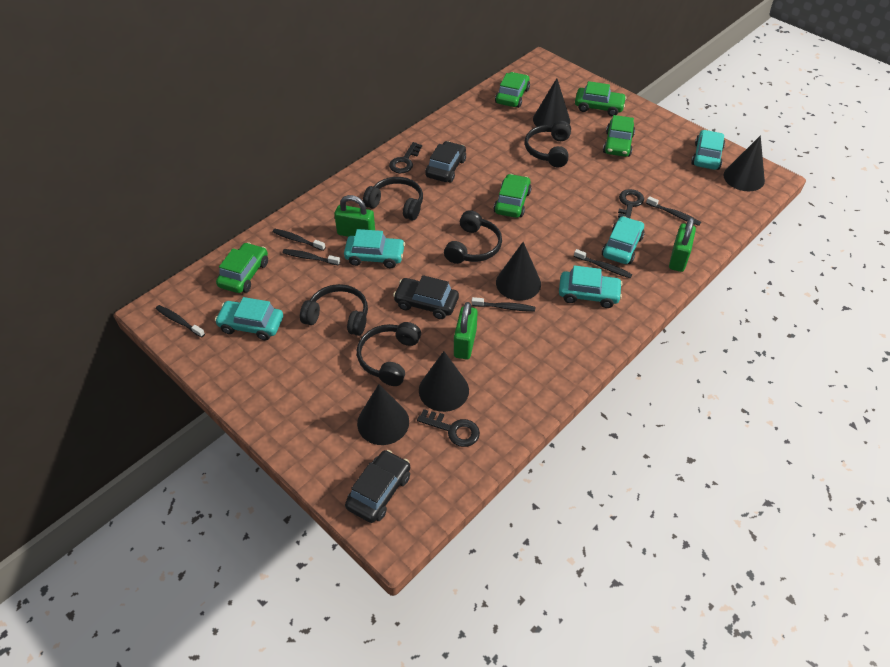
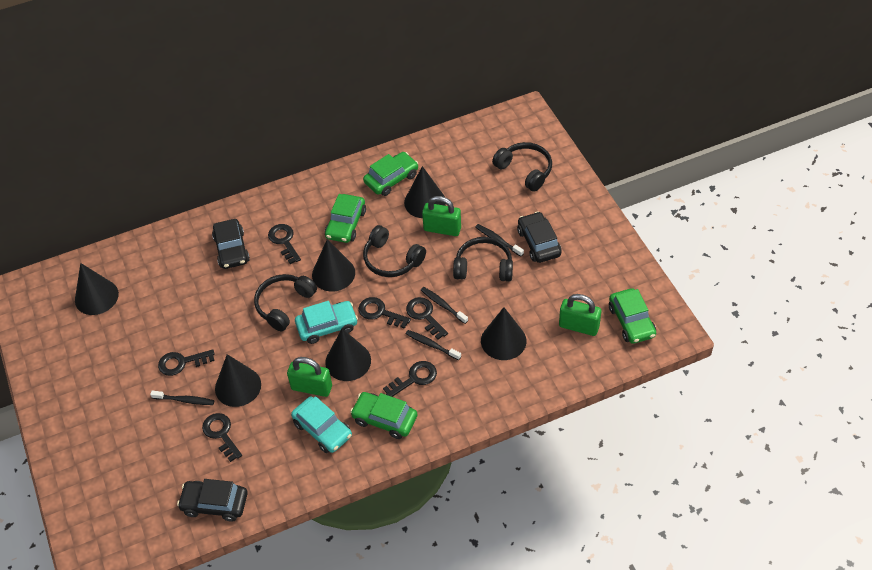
black cone: [357,384,409,445] [419,351,469,412] [496,242,541,301] [533,78,570,127] [723,135,765,191] = 5 -> [75,263,119,315] [215,354,261,407] [312,239,355,292] [325,329,371,381] [404,166,446,218] [481,307,526,360] = 6
black headphones: [300,284,368,336] [357,322,421,386] [363,177,423,220] [444,210,502,264] [525,121,571,167] = 5 -> [254,274,317,331] [363,225,426,277] [453,237,513,282] [492,142,552,192] = 4
black key: [389,142,422,174] [417,409,480,447] [618,189,644,219] = 3 -> [158,350,215,376] [202,413,242,462] [268,224,301,264] [358,297,411,329] [383,361,437,397] [406,297,448,340] = 6
black toothbrush: [156,305,205,338] [273,229,326,251] [282,249,340,265] [471,297,535,311] [574,249,632,278] [646,196,701,226] = 6 -> [150,391,214,405] [406,330,461,360] [421,287,468,324] [475,224,524,256] = 4
green car: [216,242,268,293] [494,174,532,218] [495,72,530,108] [575,81,627,116] [603,115,635,157] = 5 -> [325,194,366,243] [350,392,417,439] [363,152,418,196] [609,288,656,344] = 4
turquoise car: [215,297,283,340] [344,229,405,268] [559,265,623,308] [602,216,645,264] [691,130,725,170] = 5 -> [291,396,352,453] [295,301,358,344] = 2

